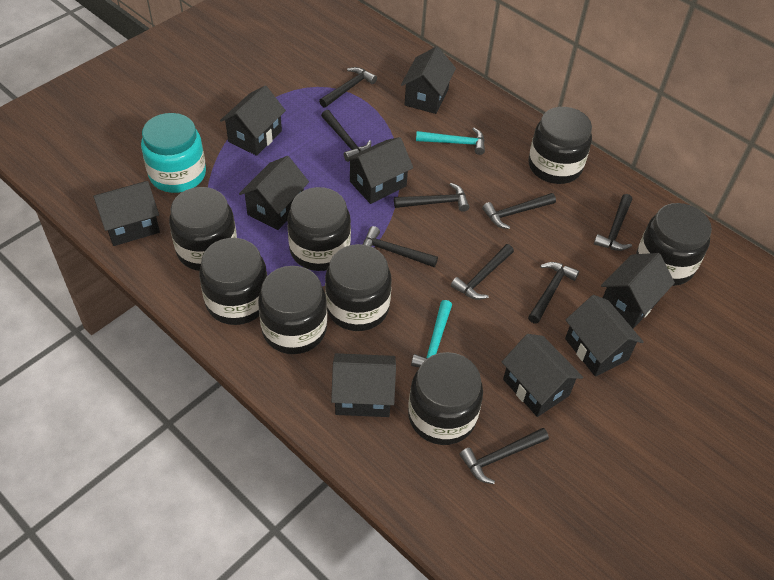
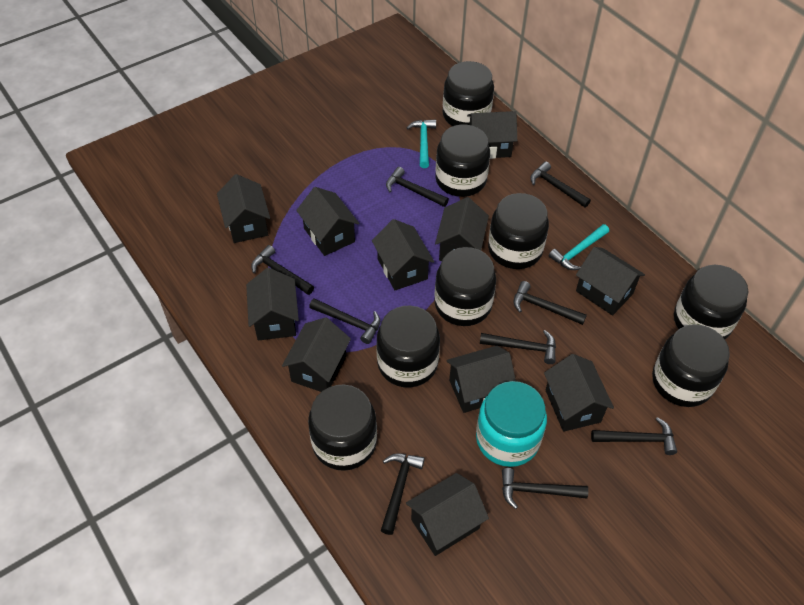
black house: [93,181,160,246] [220,85,286,156] [239,156,309,230] [331,353,396,417] [345,137,413,204] [401,46,456,114] [502,334,583,417] [565,295,644,376] [601,253,675,329] = 9 -> [217,174,270,243] [246,268,299,340] [282,317,351,392] [296,187,359,256] [372,219,434,290] [406,473,489,556] [435,197,489,261] [446,346,516,413] [467,111,517,159] [544,354,614,432] [576,247,645,315] = 11

